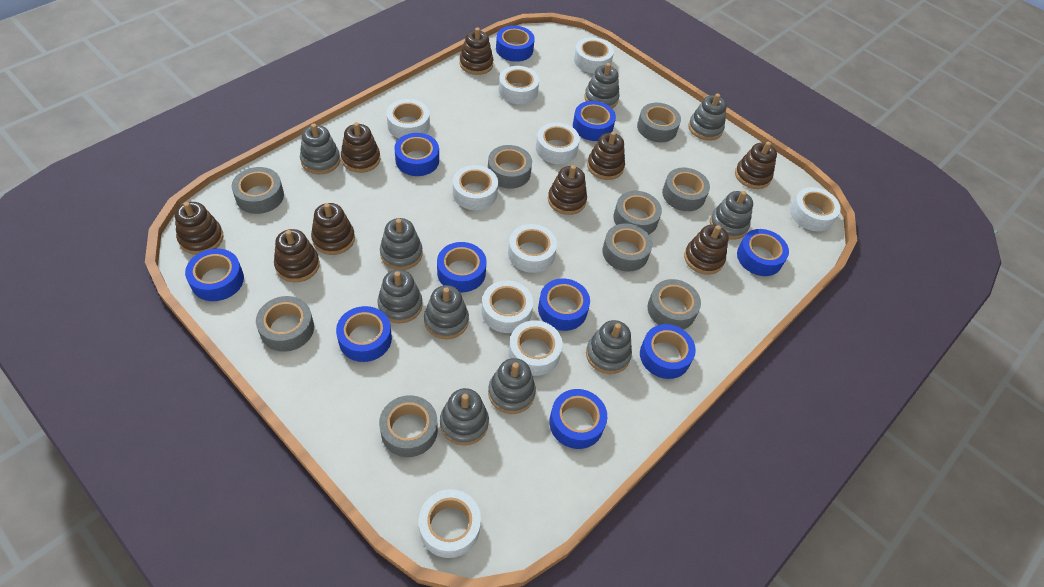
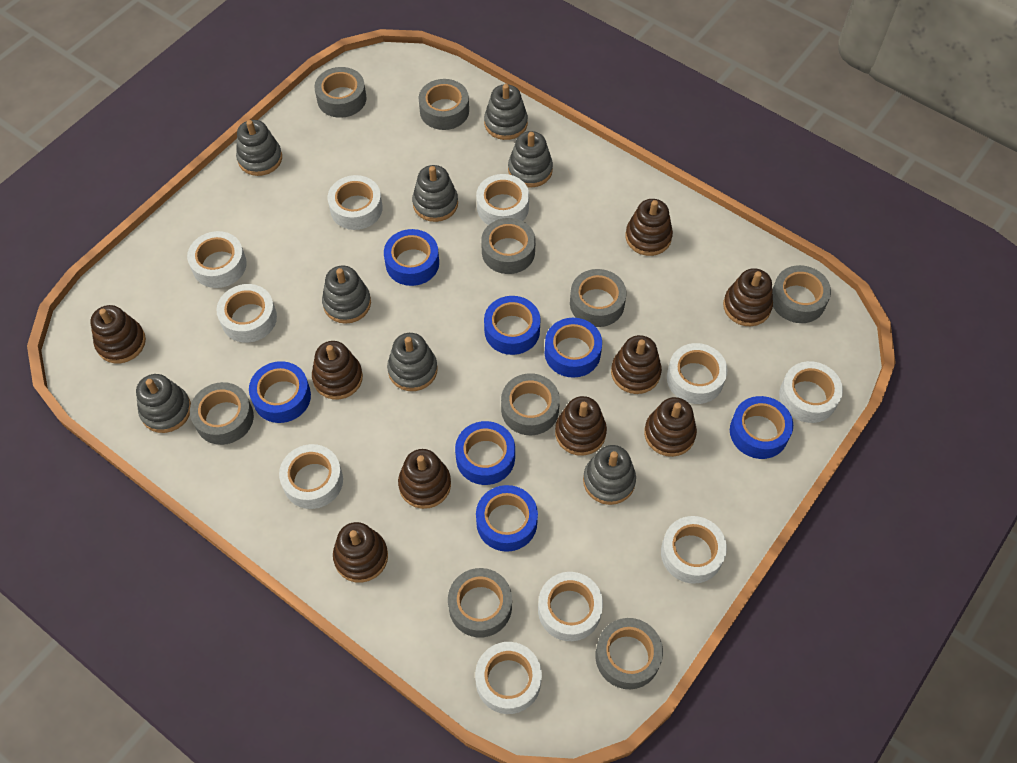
blue tape: [185,249,244,301] [336,306,392,362] [394,133,439,176] [437,242,487,292] [496,25,535,62] [538,279,590,331] [549,389,607,449] [573,101,616,141] [640,324,696,379] [737,229,789,276] = 10 -> [249,361,311,423] [384,229,439,286] [455,421,515,485] [476,485,538,552] [484,296,541,355] [545,318,602,378] [730,396,793,459] = 7
grey stacking toy: [300,124,340,174] [377,269,423,323] [380,218,423,270] [424,285,469,339] [440,388,489,446] [488,358,536,414] [584,63,620,108] [586,320,632,374] [688,94,727,141] [710,191,753,240] = 10 -> [136,374,191,433] [236,120,282,176] [322,266,371,324] [387,333,438,391] [412,165,458,222] [484,84,528,140] [508,131,553,188] [583,445,636,505] = 8

